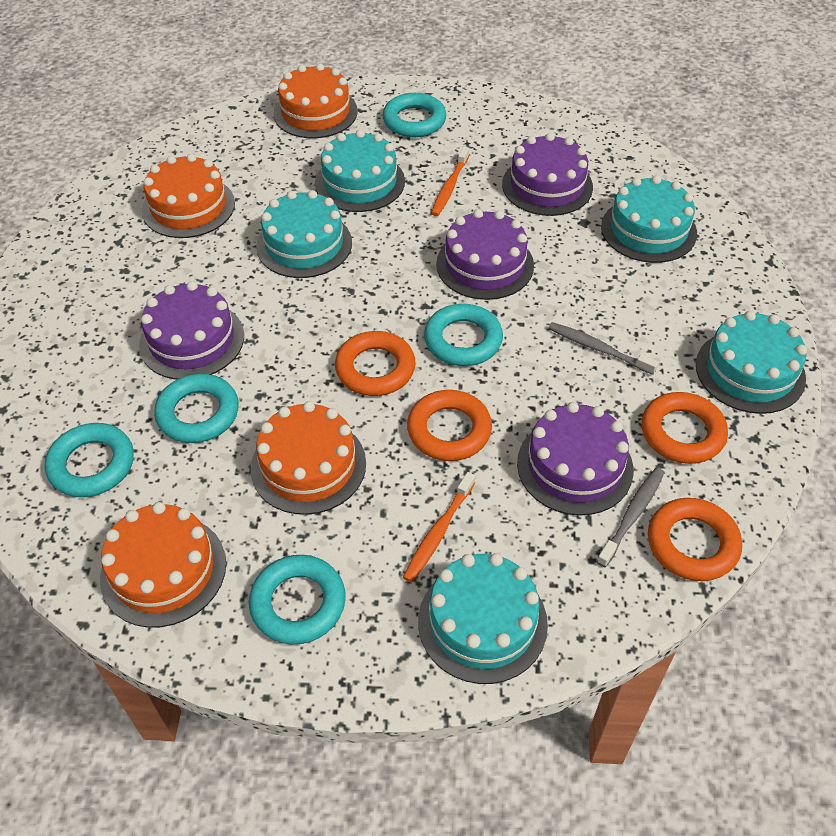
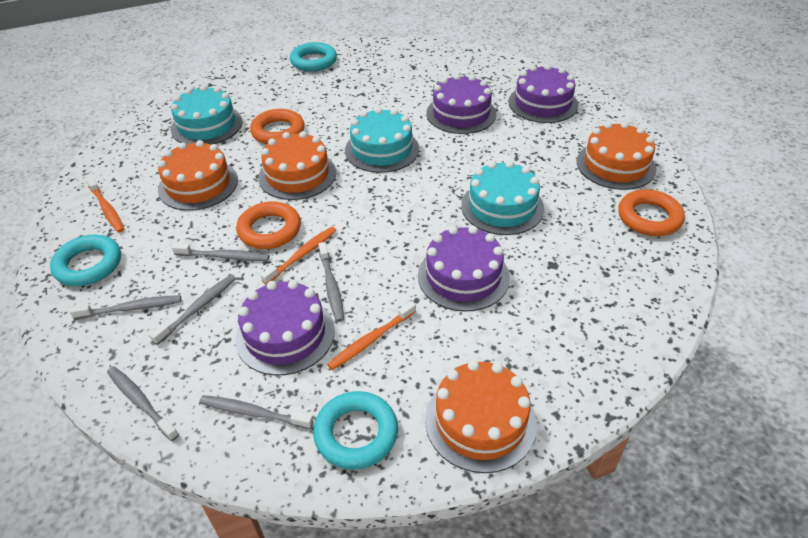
grey toothbrush: [548,322,659,375] [597,468,664,567] = 2 -> [70,295,181,319] [107,366,179,441] [149,275,236,345] [172,243,269,261] [199,395,313,429] [318,242,344,322] = 6
orange ring: [335,331,416,396] [407,390,492,461] [641,392,728,464] [648,498,742,581] = 4 -> [236,201,301,249] [250,109,305,144] [618,189,685,236] = 3
orange toothbrush: [403,472,475,583] [431,147,470,216] = 2 -> [86,177,124,233] [260,227,337,285] [327,301,416,370] = 3
turquoise cake: [256,190,352,278] [315,130,405,212] [418,553,548,684] [601,175,697,263] [696,311,807,414] = 5 -> [171,85,243,145] [345,107,419,173] [461,161,544,235] = 3
turquoise ring: [45,423,134,497] [154,374,239,443] [249,555,345,644] [382,93,446,137] [424,304,503,366] = 5 -> [50,235,121,286] [290,42,337,72] [313,391,398,470] = 3

